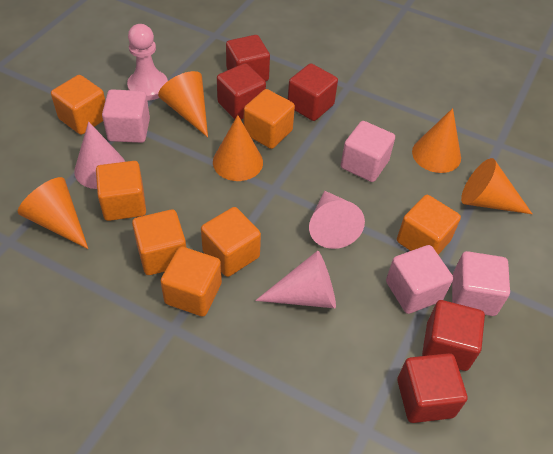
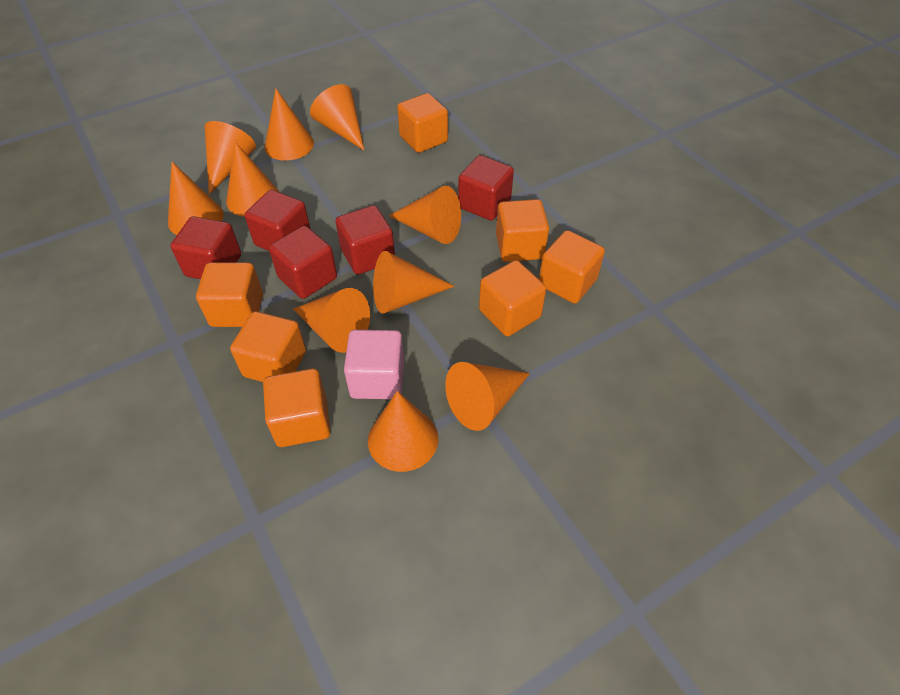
orange cone: [18,177,88,249] [158,71,208,137] [213,115,263,181] [412,108,461,173] [461,158,532,214] = 5 -> [168,162,224,235] [205,121,256,194] [226,142,279,217] [265,88,314,161] [293,288,370,353] [310,84,364,150] [368,391,438,472] [373,251,454,314] [389,186,461,244] [445,362,530,431] = 10
pink cone: [74,122,126,189] [255,250,336,308] [309,191,365,249] = 3 -> none = 0
pink cube: [102,89,150,143] [341,121,395,182] [386,245,453,314] [452,251,510,316] = 4 -> [344,330,404,399] = 1
pink pawn: [127,24,168,101] = 1 -> none = 0

